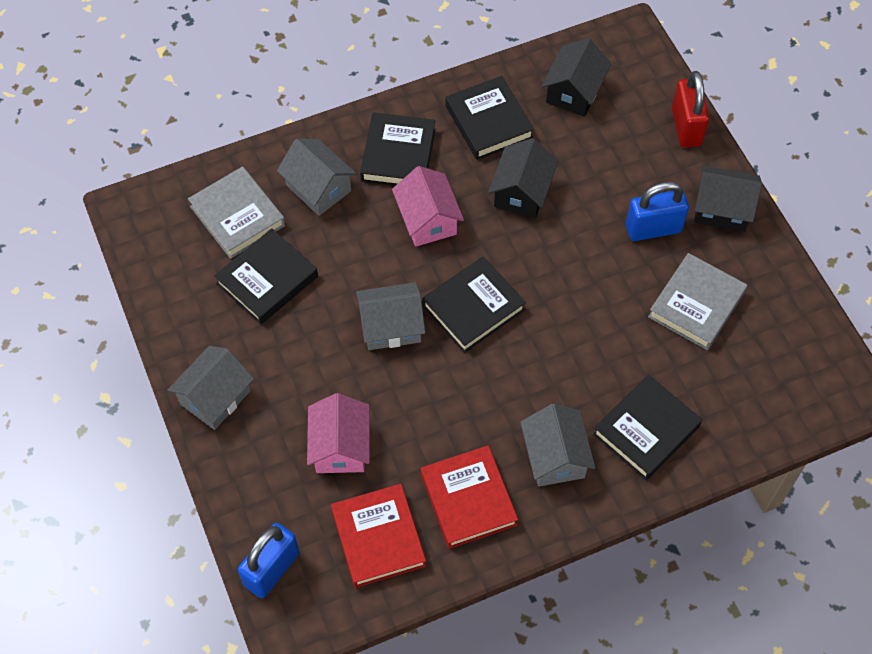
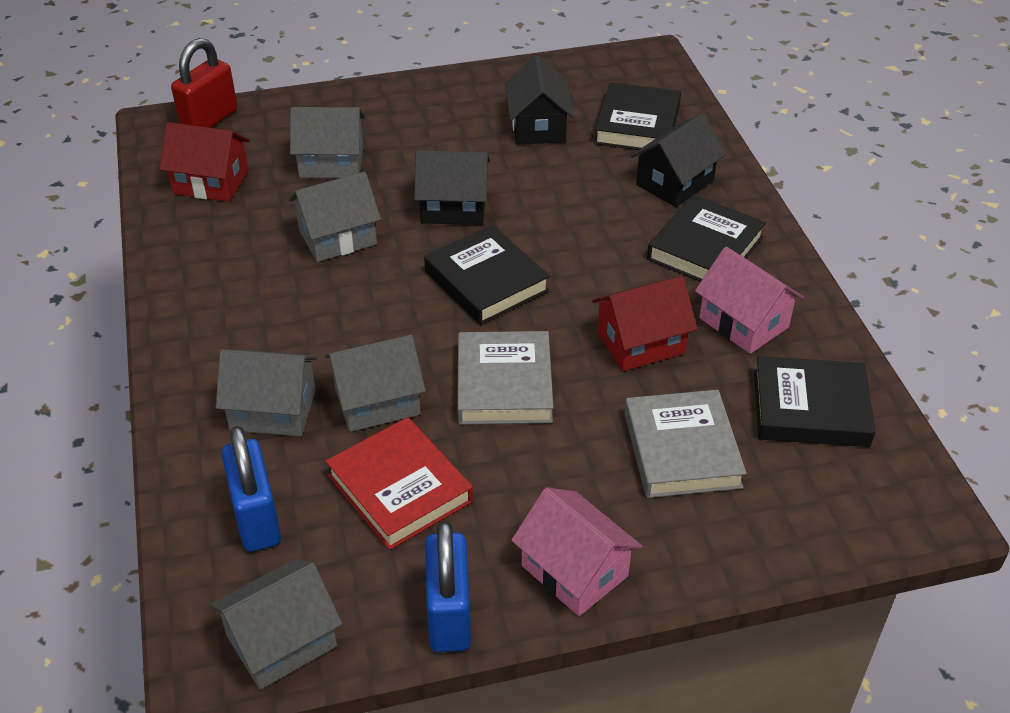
black book: [214,228,318,325] [360,112,435,186] [422,256,526,353] [445,76,534,160] [593,375,702,480] = 5 -> [424,225,550,325] [594,82,681,150] [647,195,766,282] [754,356,876,447] = 4
grey house: [168,346,254,430] [277,139,356,216] [356,282,426,350] [520,404,595,487] = 4 -> [210,558,342,690] [216,349,318,436] [289,172,381,262] [290,107,365,178] [325,335,426,432] = 5
red book: [331,484,426,588] [421,445,518,549] = 2 -> [326,417,473,550] = 1
red house: none = 0 -> [159,122,250,202] [592,276,697,371] = 2

